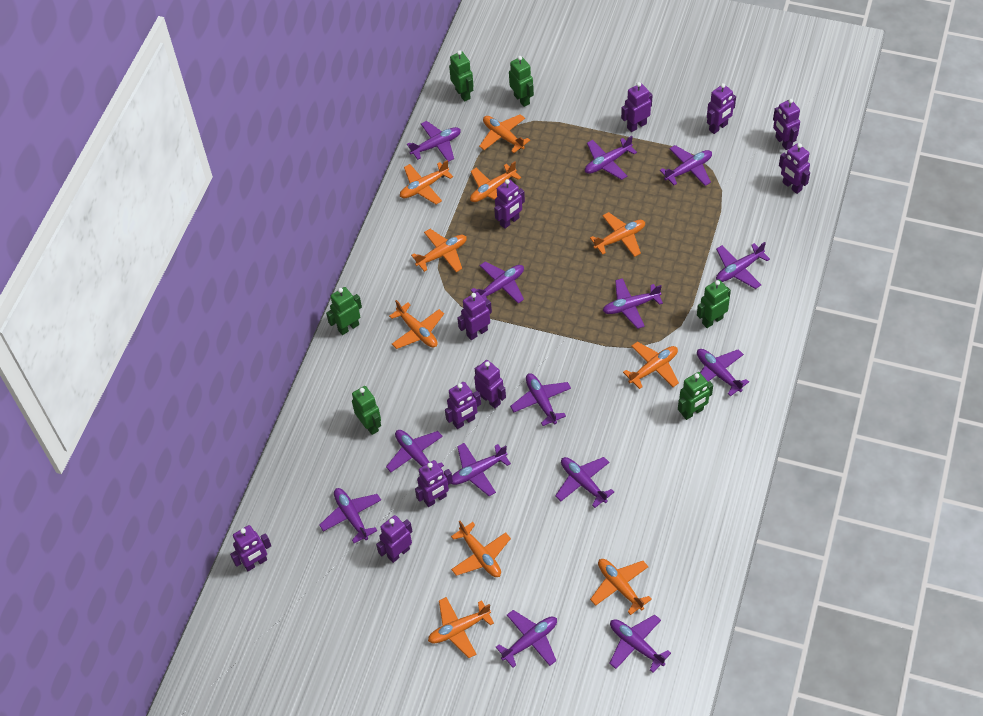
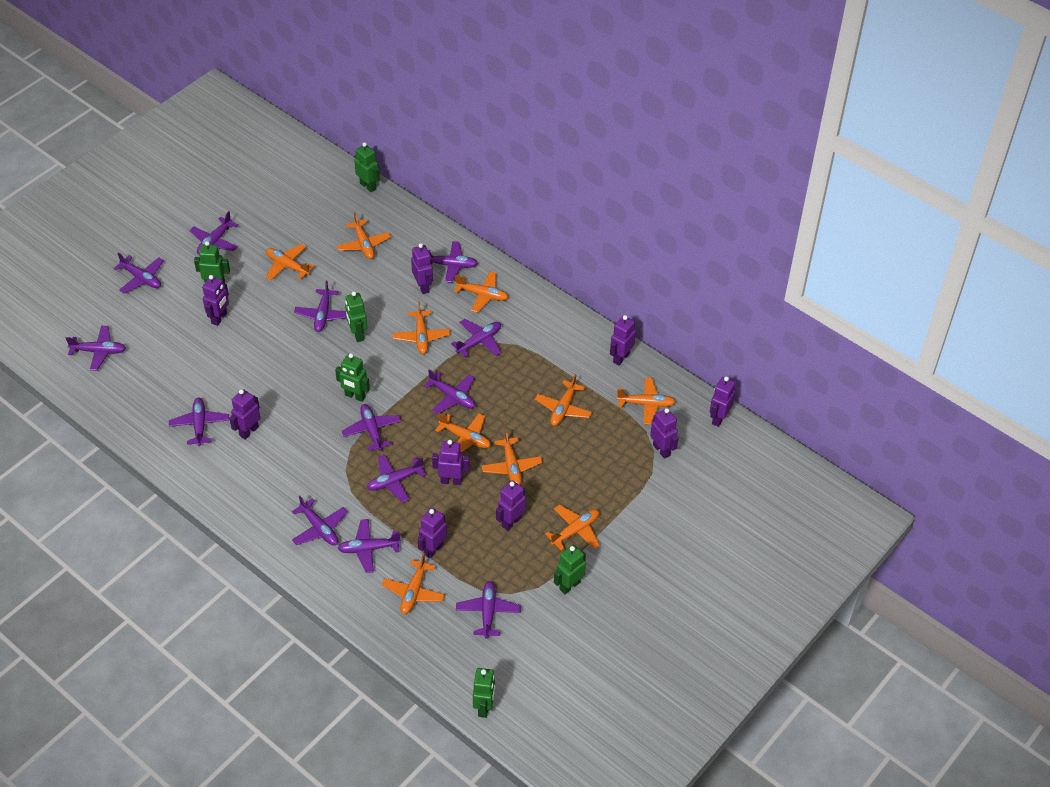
purple plane: [319,488,381,543] [386,430,444,472] [407,121,461,162] [451,443,511,496] [471,261,524,304] [496,610,557,668] [510,373,571,426] [555,457,614,508] [585,136,637,180] [603,278,663,329] [609,615,671,673] [660,145,712,186] [697,349,749,397] [716,242,770,289] = 14 -> [66,326,126,371] [114,252,164,293] [169,398,229,446] [189,211,238,255] [292,496,348,546] [294,280,346,332] [337,519,401,573] [342,404,401,451] [367,454,426,502] [424,370,475,414] [428,241,478,283] [451,319,501,357] [456,581,521,639] = 13
purple robot: [230,525,271,571] [376,515,412,563] [415,460,453,507] [445,382,481,429] [457,292,492,340] [474,360,506,409] [494,179,525,229] [621,82,653,132] [707,83,736,134] [773,99,800,150] [779,143,810,194] = 11 -> [202,275,229,326] [229,389,260,440] [411,243,433,294] [417,508,447,559] [432,440,470,485] [496,481,526,531] [610,315,636,365] [650,408,679,459] [710,377,736,427] = 9

